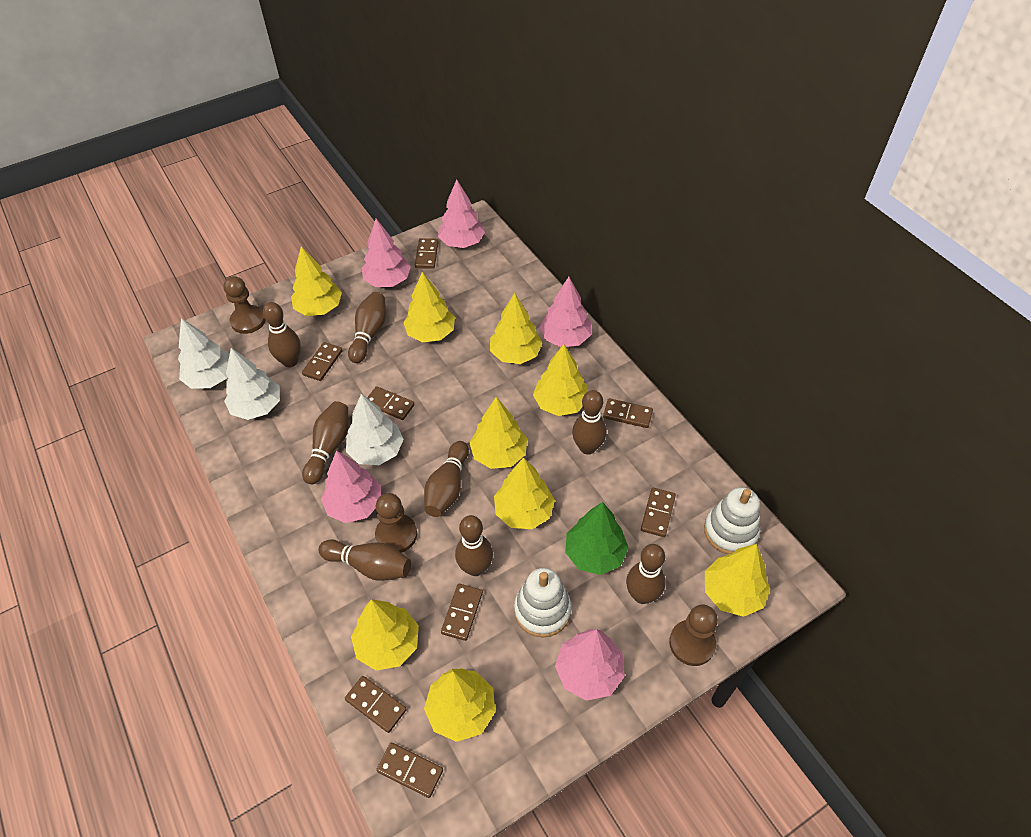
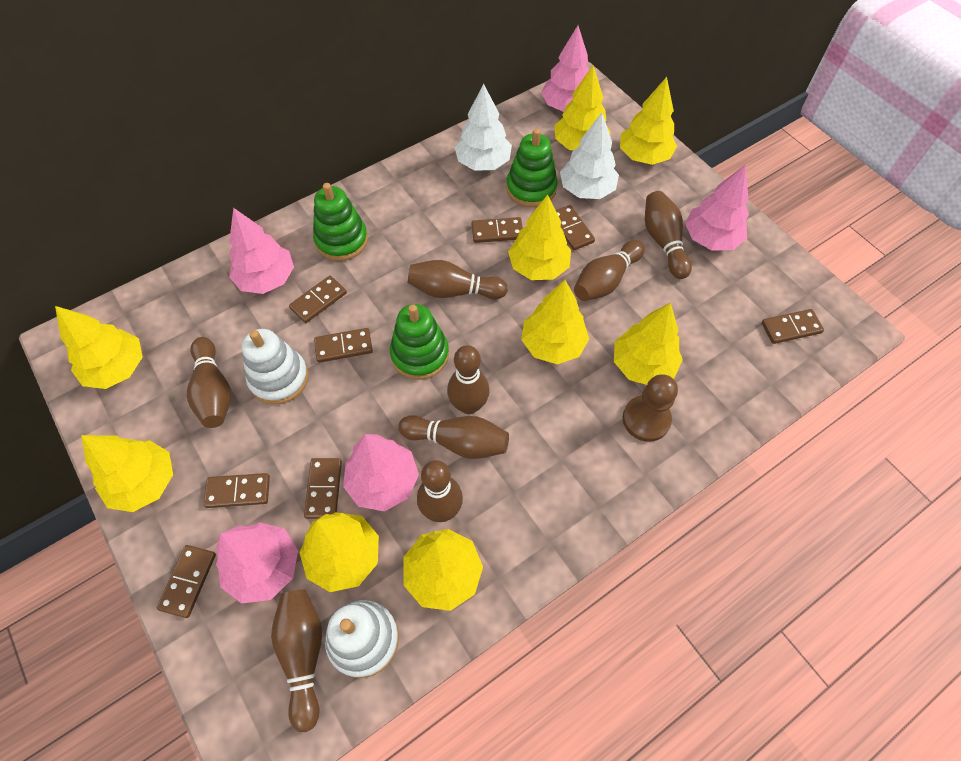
brown pawn: [224,276,265,334] [375,493,417,553] [669,605,718,666] = 3 -> [623,374,678,442] = 1
green stacking toy: none = 0 -> [313,183,368,261] [390,304,449,380] [506,129,558,207] = 3
green tree: [565,502,629,575] = 1 -> none = 0
white tree: [178,318,229,389] [224,348,280,420] [346,394,403,465] = 3 -> [454,84,512,171] [560,113,619,199] = 2

